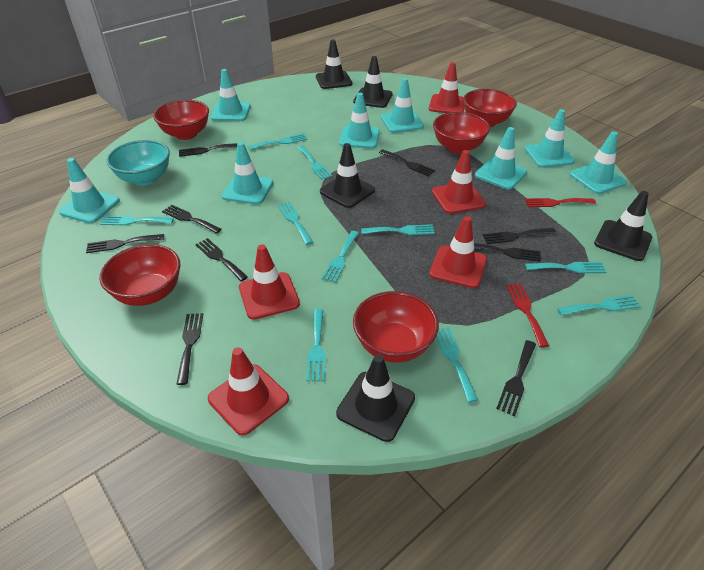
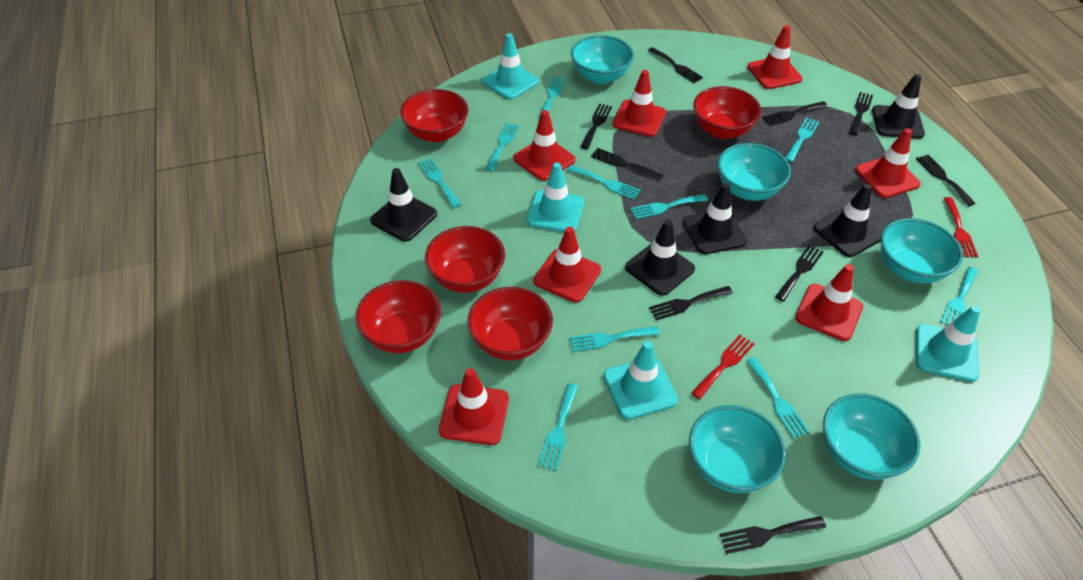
red traffic cone: [208,347,289,435] [239,244,300,320] [429,62,465,113] [429,216,487,288] [432,150,486,214] = 5 -> [439,368,509,445] [513,110,575,181] [533,227,601,302] [612,70,666,137] [747,25,802,89] [795,264,863,341] [855,128,921,198] = 7
turquoise bowl: [106,140,170,185] = 1 -> [571,35,634,84] [689,405,786,493] [718,143,791,201] [823,393,920,480] [881,218,963,284] = 5
turquoise traffic cone: [59,158,120,223] [211,69,251,121] [221,142,273,204] [339,93,380,149] [381,78,424,133] [475,127,527,190] [525,109,575,168] [570,131,627,194] = 8 -> [482,33,539,99] [526,163,584,232] [604,341,678,420] [916,305,980,382] = 4

